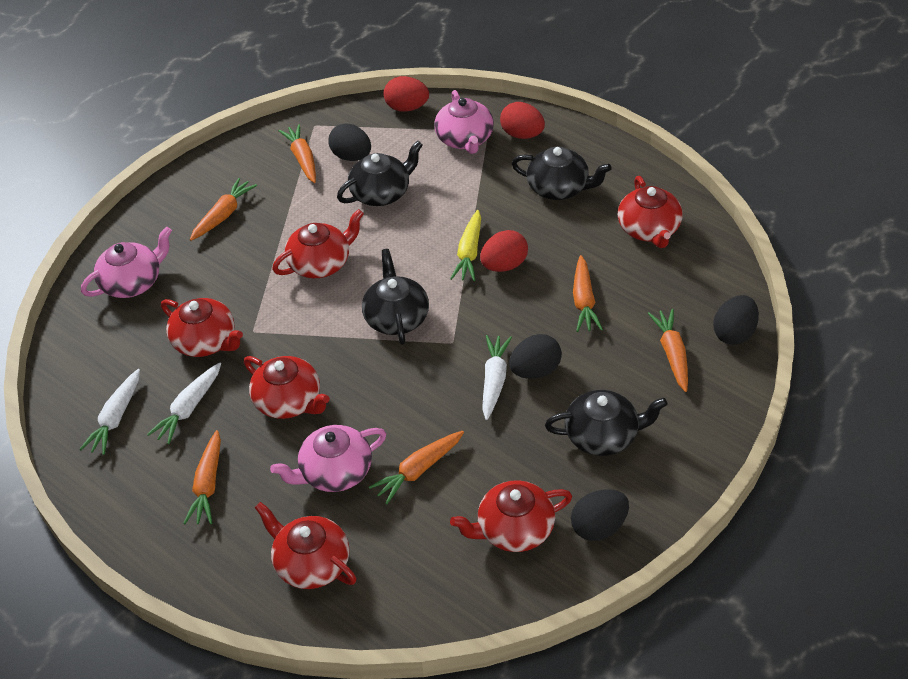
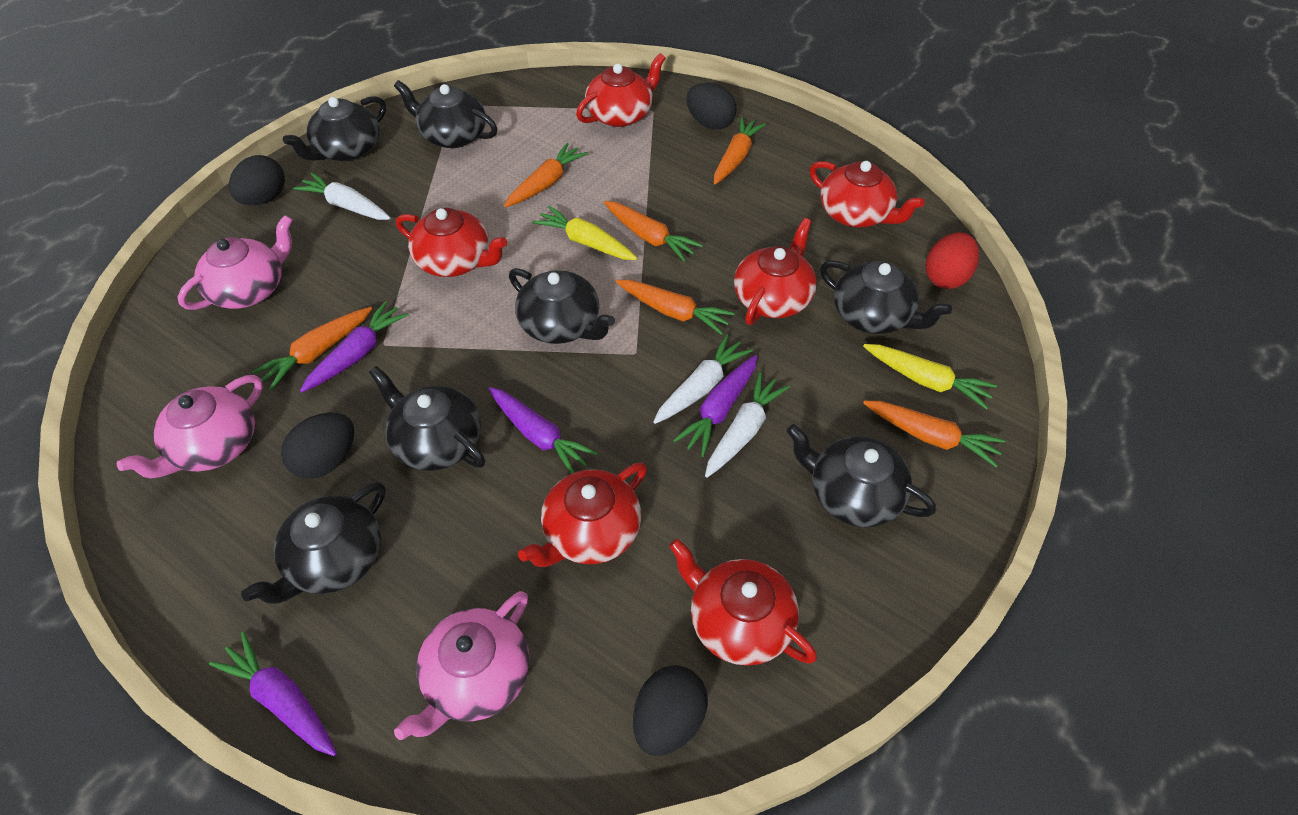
black teapot: [337,141,423,206] [362,249,429,345] [512,147,612,200] [545,390,667,456] = 4 -> [241,482,386,604] [283,96,386,161] [369,366,485,471] [394,80,497,148] [509,268,615,344] [787,424,936,527] [820,260,952,334] = 7
purple carrot: none = 0 -> [209,632,337,756] [300,301,408,392] [488,387,598,474] [673,355,758,457] = 4
red egg: [383,76,429,112] [480,230,528,272] [500,102,545,139] = 3 -> [925,232,979,289] = 1
yellow carrot: [450,210,481,281] = 1 -> [532,206,638,260] [863,344,997,410] = 2

